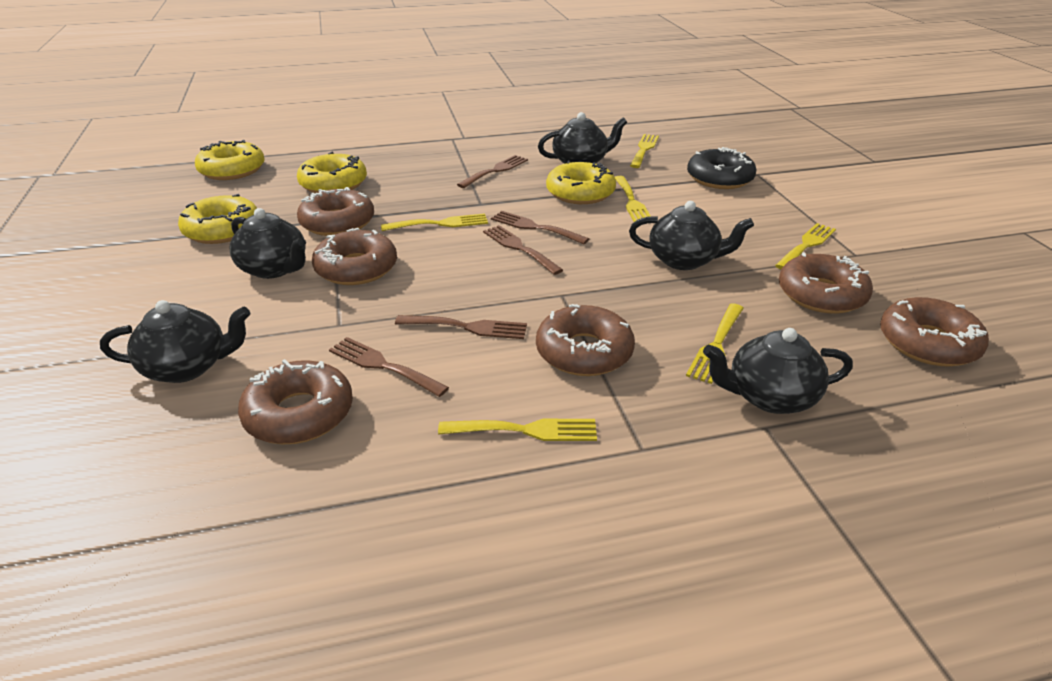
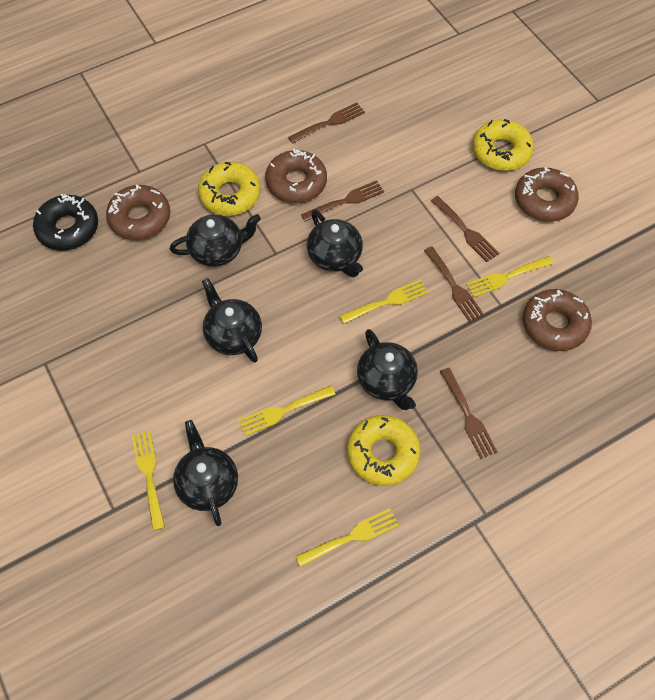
brown donut: [238,359,353,444] [297,187,374,236] [312,228,397,285] [536,304,635,376] [779,252,873,314] [880,297,989,367] = 6 -> [106,185,170,240] [265,149,327,203] [515,167,579,222] [523,289,592,351] = 4
yellow donut: [178,194,257,244] [195,140,265,180] [297,151,367,193] [546,161,616,204] = 4 -> [198,162,261,216] [347,415,421,486] [473,119,534,171] = 3
yellow fork: [381,213,488,231] [438,419,597,441] [615,176,651,222] [630,134,659,168] [686,303,744,384] [775,223,836,269] = 6 -> [132,431,165,531] [238,386,336,436] [296,508,399,567] [340,279,429,324] [466,256,554,298] = 5

